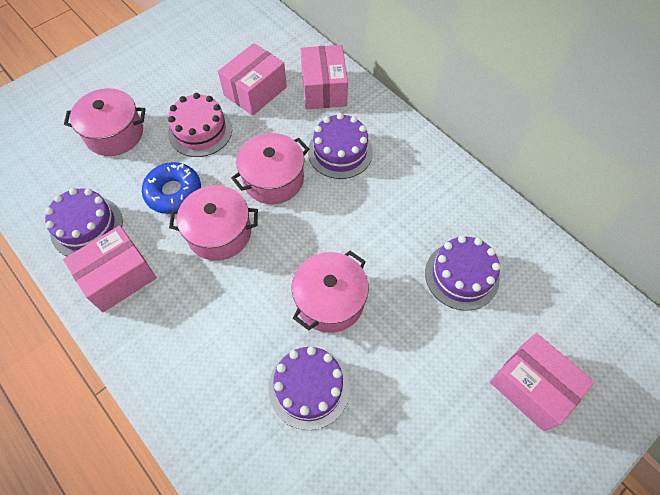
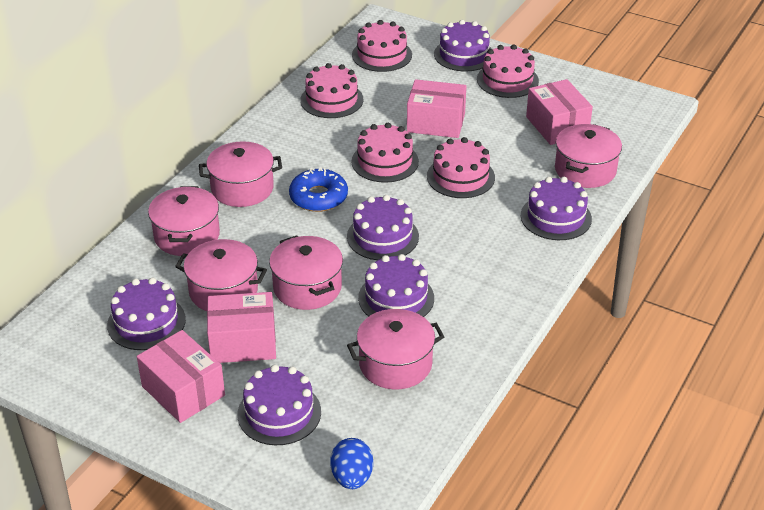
blue egg: none = 0 -> [330,438,373,489] = 1
pink cake: [168,93,232,157] = 1 -> [300,63,364,118] [351,123,419,183] [352,20,412,72] [427,137,495,198] [477,45,539,98] = 5
pink pot: [64,88,145,156] [169,185,258,261] [231,133,309,204] [292,251,369,333] = 4 -> [148,186,220,256] [175,239,267,311] [199,141,282,207] [269,235,343,310] [347,309,444,389] [555,124,622,188] = 6
purple cake: [45,188,123,256] [268,346,350,430] [308,113,373,179] [425,236,500,311] = 4 -> [107,277,186,350] [237,365,321,445] [347,195,419,260] [358,254,434,317] [434,20,492,71] [521,177,592,240] = 6

